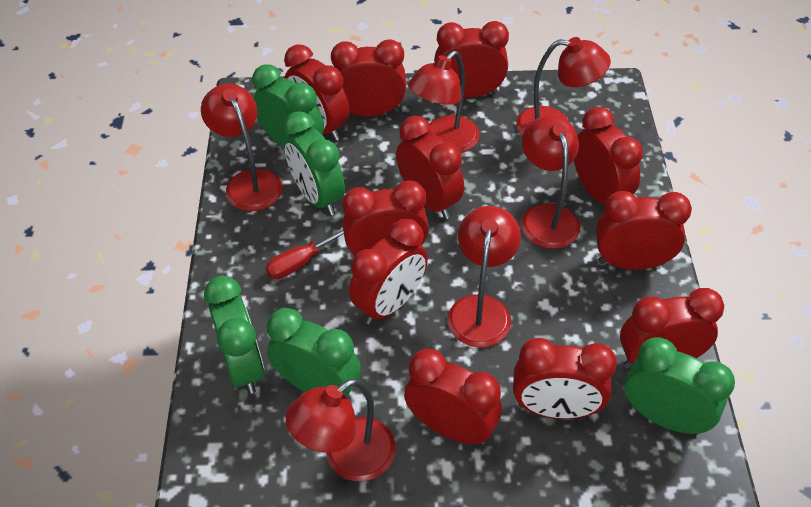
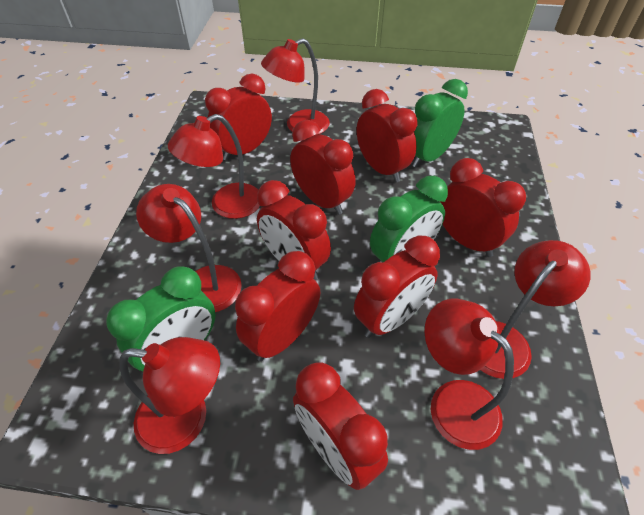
green clock: [204,276,264,394] [252,64,324,148] [267,308,361,400] [283,111,345,216] [625,337,735,435] = 5 -> [106,266,216,372] [370,176,448,263] [412,79,468,168] = 3
red clock: [284,44,349,141] [331,39,406,117] [342,180,429,257] [349,219,428,325] [396,116,464,219] [404,348,502,445] [434,21,509,98] [513,338,617,419] [574,107,643,204] [596,191,692,270] [620,288,724,369] = 11 -> [205,74,272,161] [235,251,320,361] [257,180,331,280] [290,120,356,215] [293,362,388,490] [354,235,440,338] [357,89,417,182] [440,158,526,257] = 8
red screwdriver: [266,229,344,279] = 1 -> none = 0

